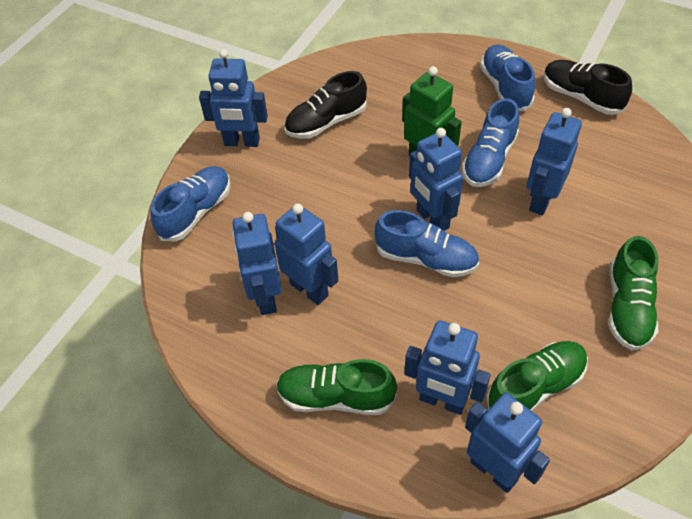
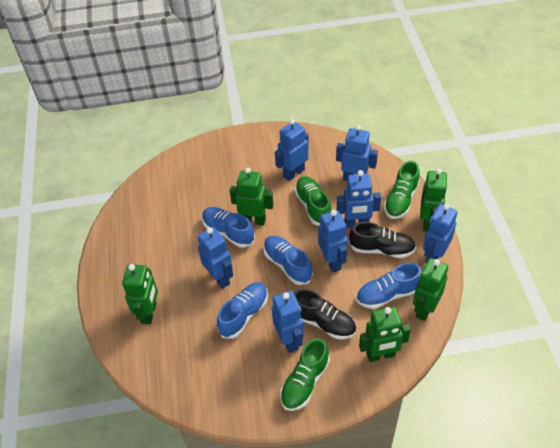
green robot: [402,66,462,156] = 1 -> [122,264,158,325] [230,167,273,226] [359,306,411,362] [413,258,448,321] [420,168,448,231] = 5

